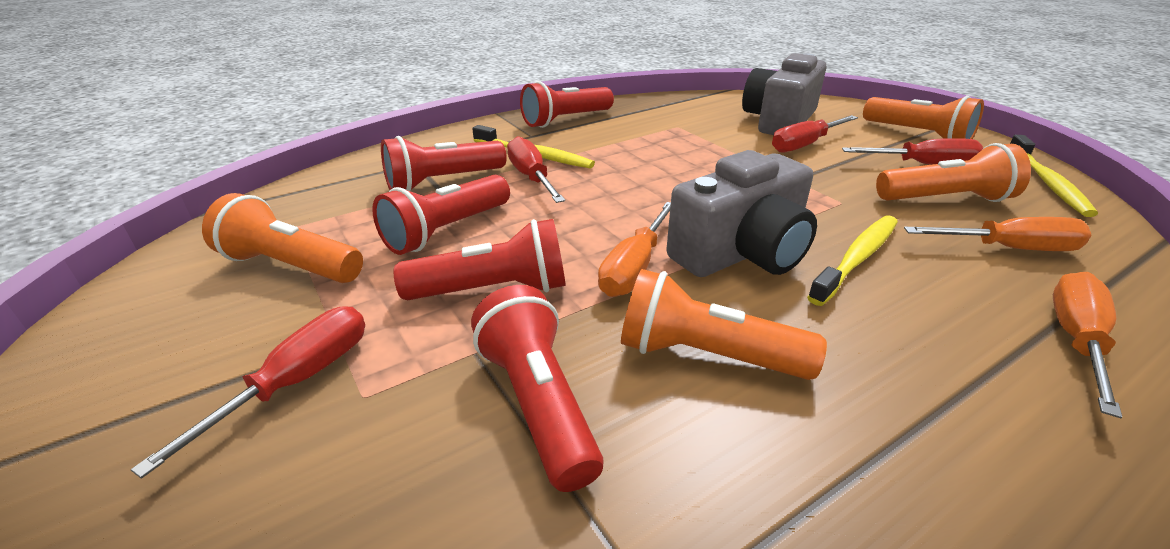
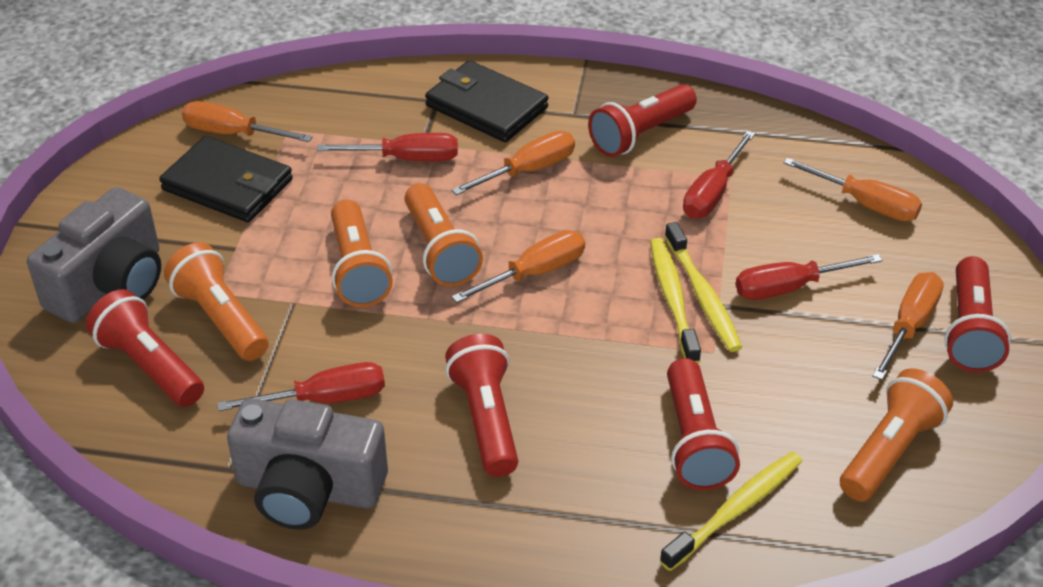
black wallet: none = 0 -> [159,136,293,222] [425,60,548,142] = 2
orange screwdriver: [598,202,671,297] [904,217,1091,251] [1053,272,1122,418] = 3 -> [182,101,313,142] [451,230,585,303] [452,131,575,195] [783,157,922,221] [872,272,944,380] = 5

